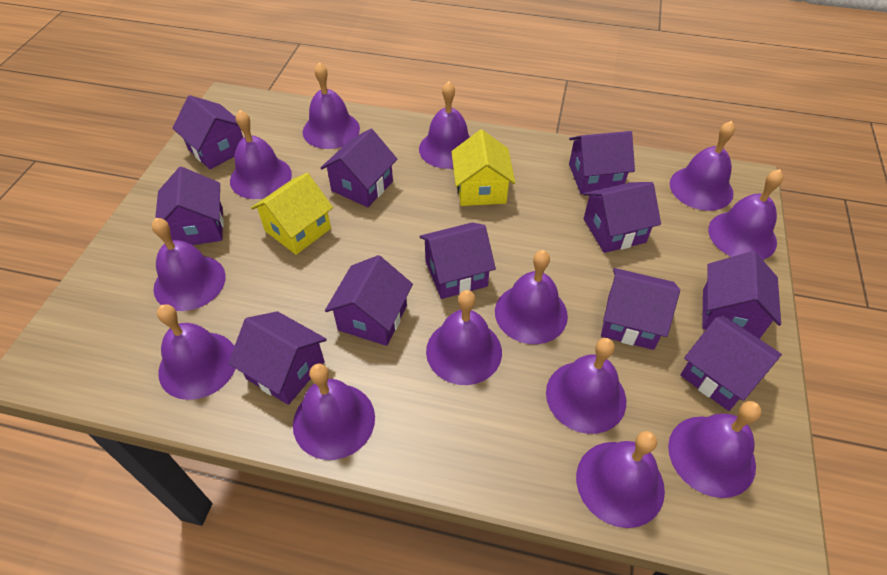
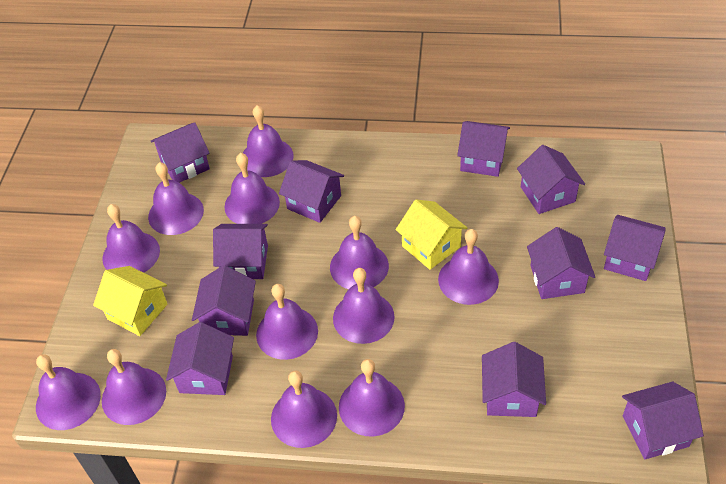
purple bell: [152,218,226,311] [157,304,235,400] [230,110,292,199] [293,363,375,460] [303,62,360,149] [419,81,470,169] [426,290,502,385] [495,250,568,344] [546,338,626,434] [576,431,665,528] [668,401,761,498] [670,121,735,211] [708,169,783,260] = 13 -> [36,354,101,430] [102,204,160,273] [102,349,166,425] [148,162,204,235] [224,153,280,224] [243,105,294,177] [256,284,318,360] [271,370,337,448] [330,216,389,289] [333,268,395,344] [339,359,405,437] [438,229,499,305] = 12

